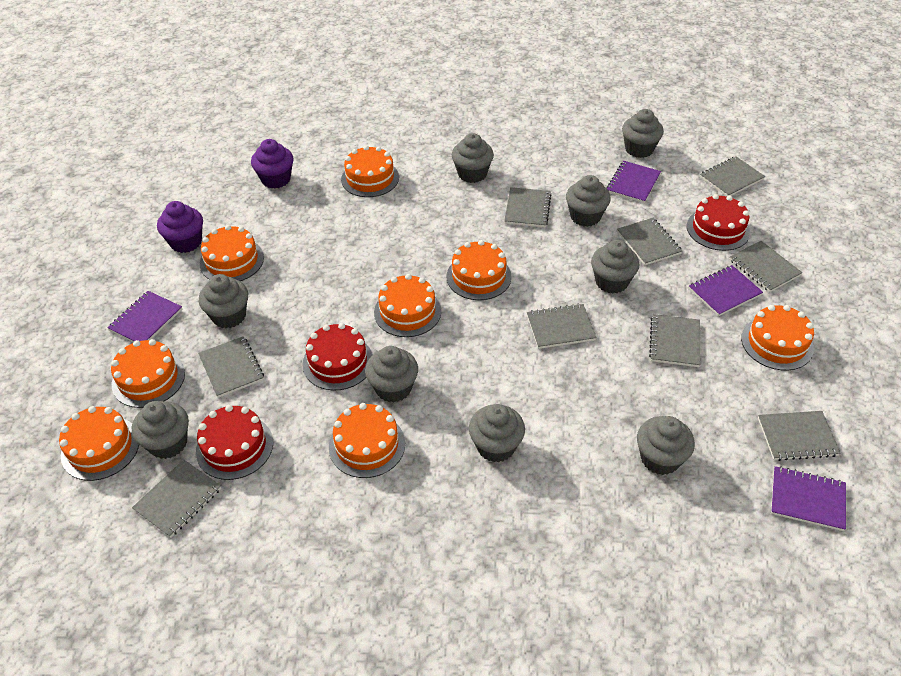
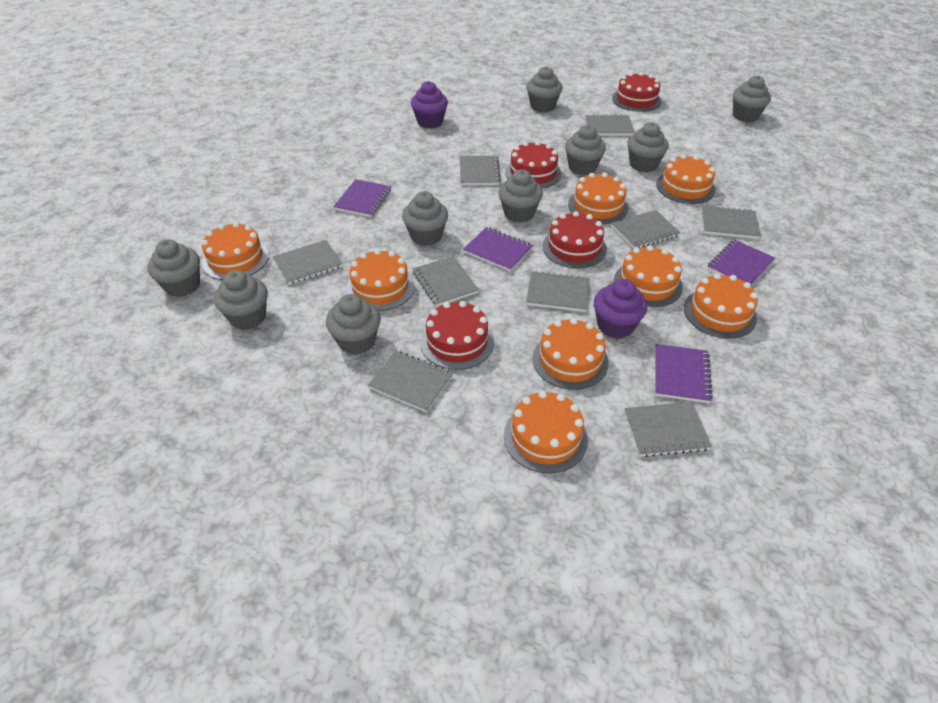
red cake: [196,405,273,480] [302,323,373,390] [687,194,750,251] = 3 -> [420,301,494,370] [505,141,561,188] [542,211,607,268] [612,72,661,112] = 4

